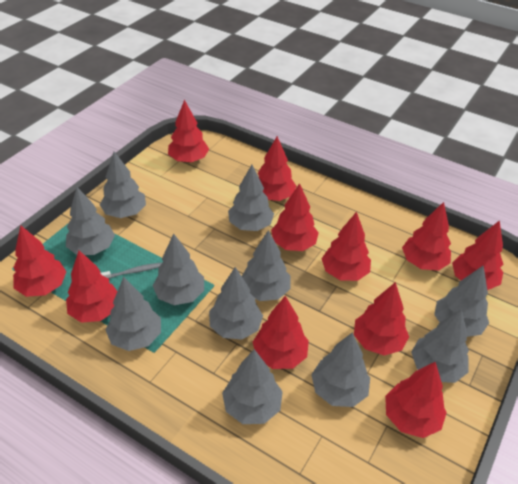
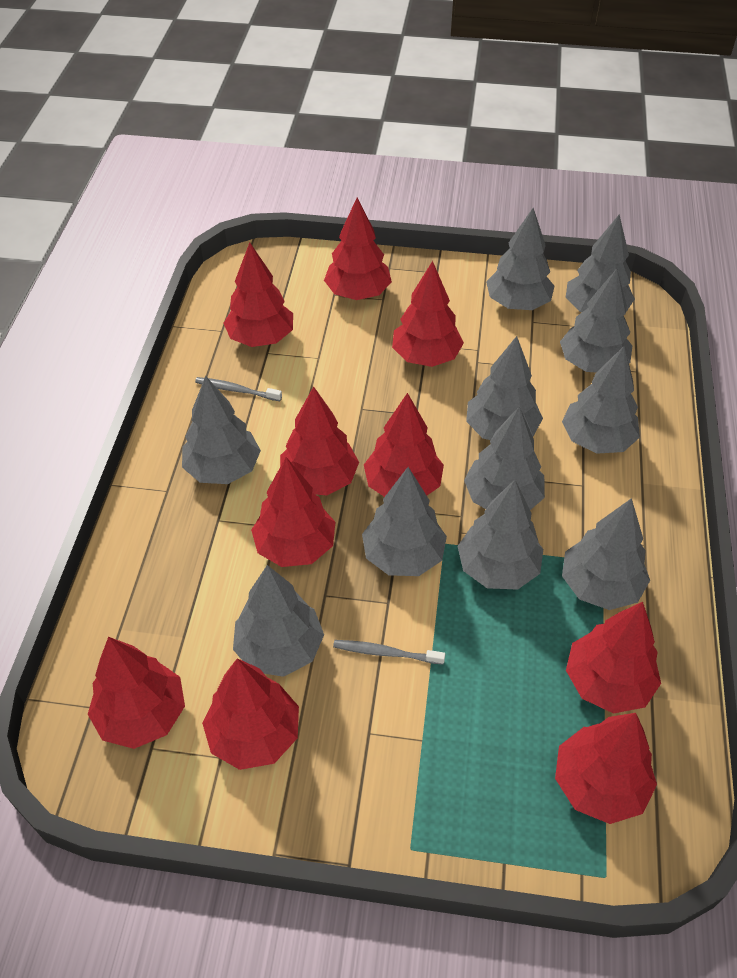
grey toothbrush: [100,263,162,279] = 1 -> [195,377,282,401] [333,640,445,665] = 2
red tree: [13,225,67,297] [66,250,117,323] [168,100,209,163] [253,296,309,369] [258,136,297,201] [271,183,319,251] [321,212,371,281] [354,282,409,356] [385,362,447,438] [402,202,451,271] [452,220,503,290] = 11 -> [88,637,185,749] [202,658,299,770] [224,242,293,347] [251,457,335,567] [280,386,359,495] [324,198,392,300] [364,393,444,497] [392,261,464,367] [555,713,657,824] [566,602,661,714] = 10

